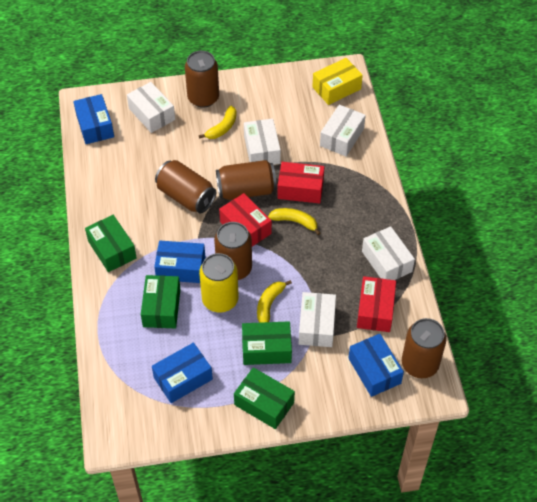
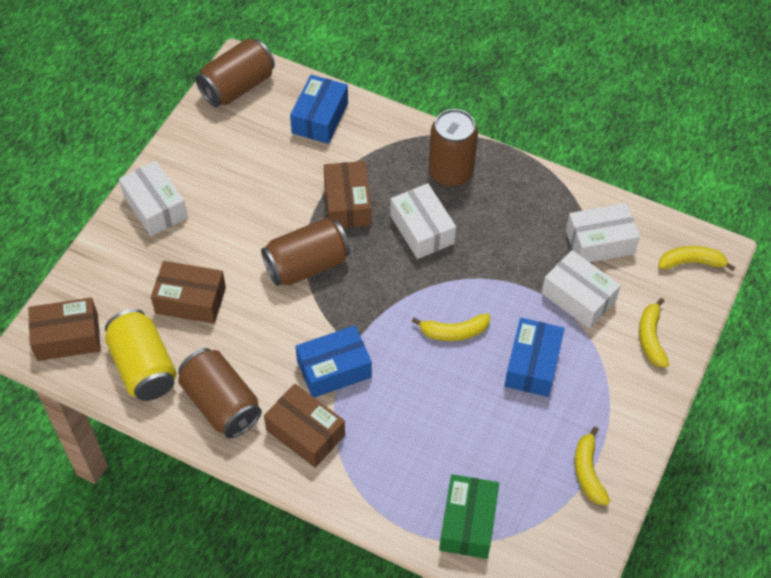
blue box: [73,94,114,144] [152,343,213,403] [154,241,205,283] [348,334,404,397] = 4 -> [290,75,348,144] [295,325,372,398] [504,318,565,397] = 3
brown box: none = 0 -> [28,298,101,361] [151,261,226,324] [264,383,345,468] [324,161,371,228] = 4
brown can: [155,160,216,213] [185,51,219,108] [214,222,252,280] [216,160,277,200] [402,318,447,378] = 5 -> [178,348,262,438] [195,38,275,107] [261,218,350,286] [429,109,478,187] = 4
green box: [85,215,137,272] [141,275,181,329] [234,367,295,429] [242,321,292,365] = 4 -> [439,474,499,559] = 1
red box: [219,193,272,246] [277,162,324,203] [357,276,396,332] = 3 -> none = 0
white box: [127,82,175,133] [244,118,281,165] [299,292,336,347] [320,105,366,156] [362,226,415,280] = 5 -> [119,161,188,236] [390,183,456,259] [542,250,621,329] [566,203,640,262] = 4
yellow banana: [199,106,237,139] [257,280,292,323] [268,208,321,235] = 3 -> [412,313,490,341] [575,427,610,505] [639,298,669,367] [658,246,735,271] = 4
yellow box: [312,58,363,105] = 1 -> none = 0

